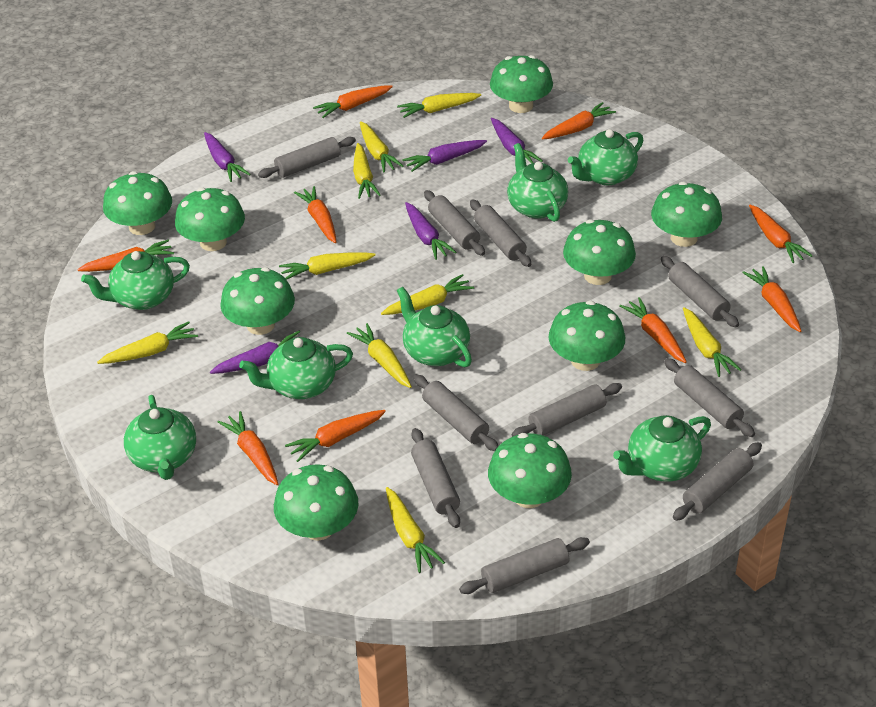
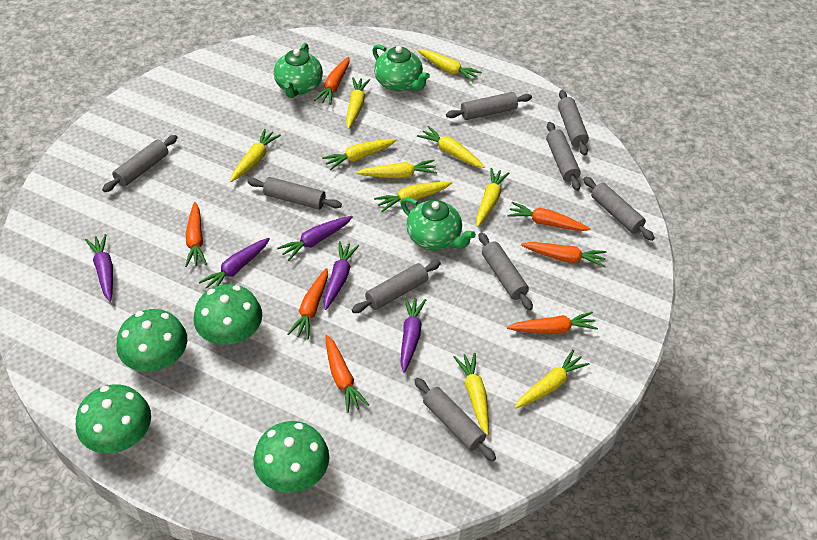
green mushroom: [103,171,172,235] [175,188,245,251] [220,267,295,335] [274,464,359,541] [488,433,572,508] [490,55,553,113] [549,301,625,371] [563,219,636,285] [651,182,722,247] = 9 -> [76,385,151,453] [117,309,187,372] [193,284,262,345] [253,421,329,493] = 4
green teapot: [81,251,190,310] [124,395,196,480] [239,337,353,399] [397,287,472,367] [507,143,568,222] [568,129,644,185] [613,415,711,482] = 7 -> [274,43,323,98] [372,44,430,91] [401,197,476,250] = 3
grey rolling pin: [258,137,356,178] [411,428,460,528] [414,374,498,451] [424,190,485,256] [459,537,590,594] [470,200,531,267] [511,383,622,437] [661,256,739,327] [664,358,755,437] [673,442,762,521] = 10 -> [102,135,178,192] [248,177,342,210] [352,260,441,313] [414,378,496,461] [446,92,532,120] [479,233,533,310] [546,122,581,191] [558,90,589,156] [583,177,655,241] = 9
orange carrot: [77,240,174,272] [218,411,278,485] [285,410,386,462] [294,186,336,243] [313,85,393,118] [542,102,616,139] [619,297,687,363] [742,266,801,332] [749,205,813,263] = 9 -> [185,202,207,267] [288,268,328,340] [314,57,349,105] [325,335,369,413] [507,202,591,231] [507,312,598,334] [521,242,606,267] = 7
yellow carrot: [97,321,198,364] [279,252,375,280] [347,323,412,388] [353,143,381,199] [360,121,404,173] [381,274,474,315] [386,487,445,573] [397,93,481,118] [683,307,741,377] = 9 -> [230,129,281,182] [322,139,397,170] [346,77,370,129] [357,160,437,178] [374,181,452,212] [417,49,482,82] [417,126,485,168] [454,353,489,435] [476,168,510,227] [515,350,589,408] = 10

